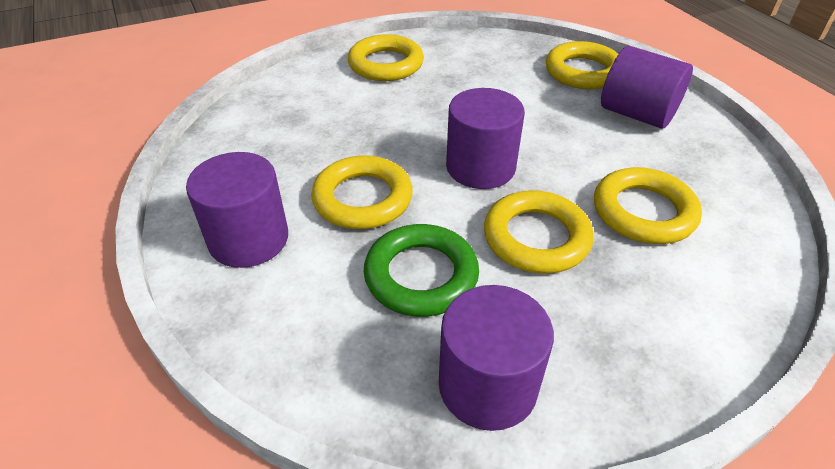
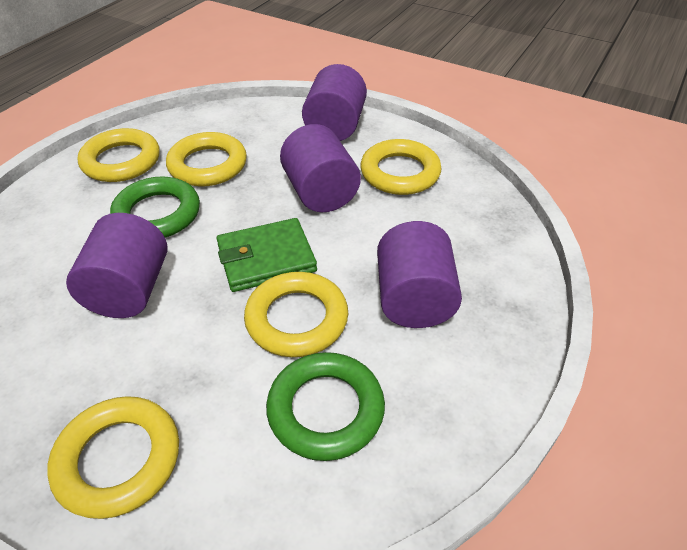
green ring: [364,224,479,317] = 1 -> [110,176,200,238] [266,352,385,461] = 2
green wallet: none = 0 -> [217,218,317,292] = 1

